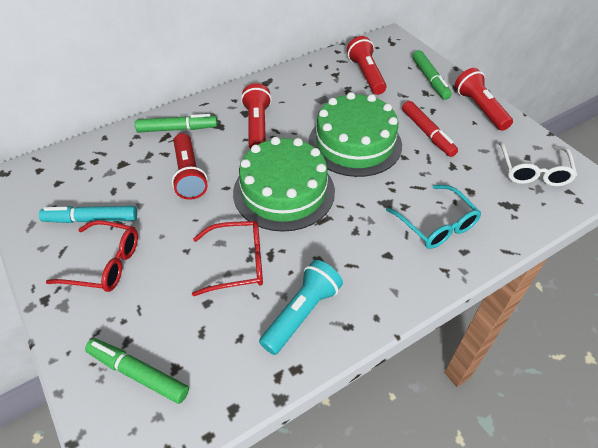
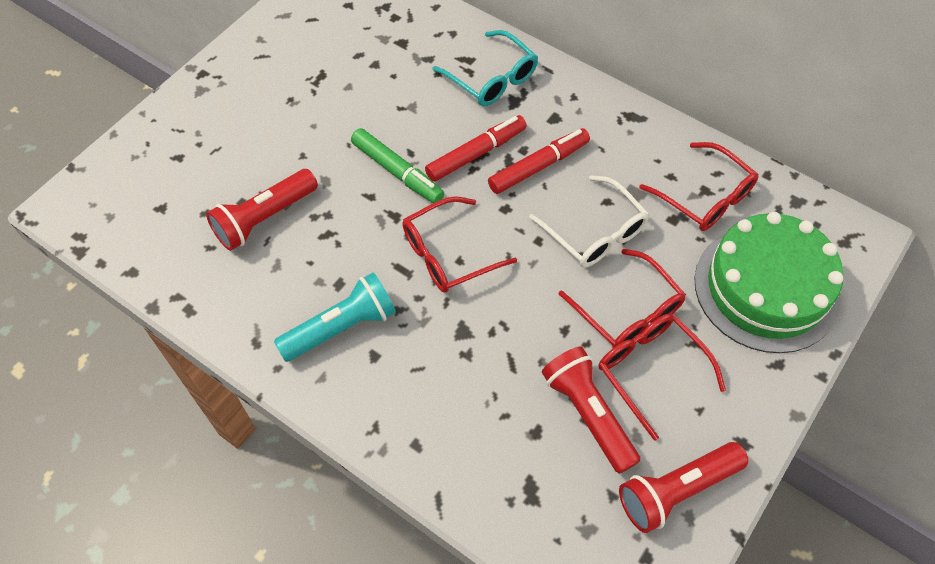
green cake: [233,137,335,232] [309,92,402,177] = 2 -> [694,212,844,353] = 1
green marker: [85,338,189,404] [135,114,217,133] [413,50,452,100] = 3 -> [351,128,444,203] = 1
red flashlight: [172,133,208,200] [241,83,272,149] [347,36,386,95] [455,68,513,131] = 4 -> [206,169,318,251] [542,346,641,474] [619,442,749,533] = 3
red glasses: [46,220,138,292] [192,221,263,296] = 2 -> [402,196,517,292] [559,249,686,348] [598,313,726,441] [639,142,759,231] = 4
red marker: [402,101,458,157] = 1 -> [425,115,527,182] [488,128,590,194] = 2
turquoise marker: [39,206,137,223] = 1 -> none = 0

